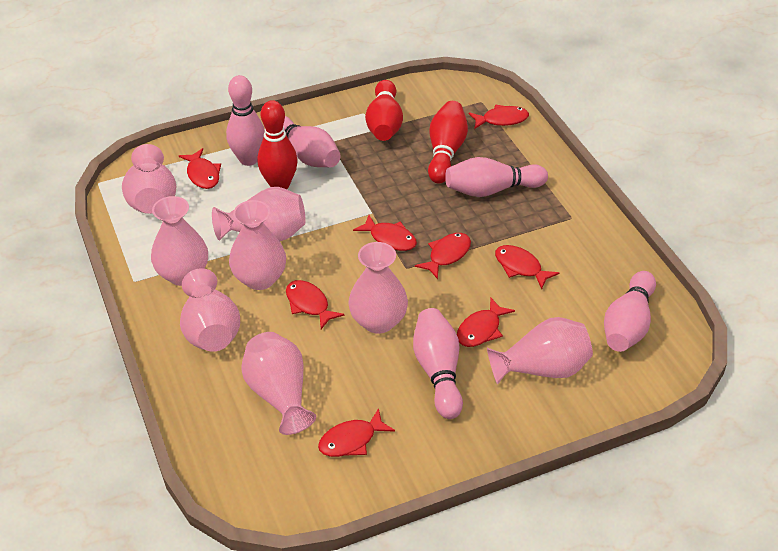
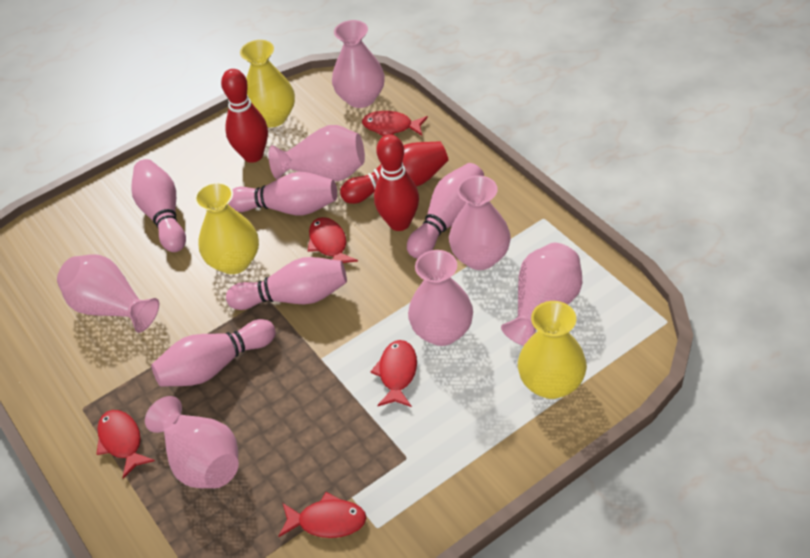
pink vase: [122,144,176,214] [151,196,208,286] [180,268,240,352] [212,187,306,241] [229,200,286,290] [241,332,316,435] [348,242,408,334] [487,317,593,384] = 8 -> [57,255,159,333] [145,396,239,488] [269,125,365,181] [332,20,385,108] [408,250,473,346] [449,175,511,270] [501,243,582,346] = 7
red fish: [179,148,221,189] [286,280,345,329] [318,408,395,457] [353,215,417,251] [415,233,471,279] [457,298,515,347] [469,105,529,129] [495,245,559,289] = 8 -> [97,410,155,479] [278,492,366,538] [308,217,358,263] [362,111,428,136] [370,340,417,407] = 5
yellow vase: none = 0 -> [194,182,259,274] [240,40,295,127] [518,301,587,399] = 3

